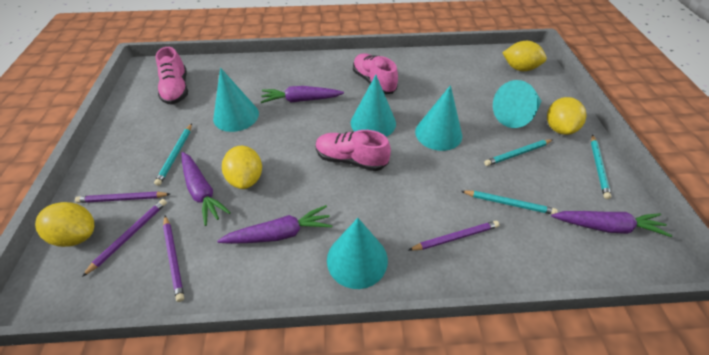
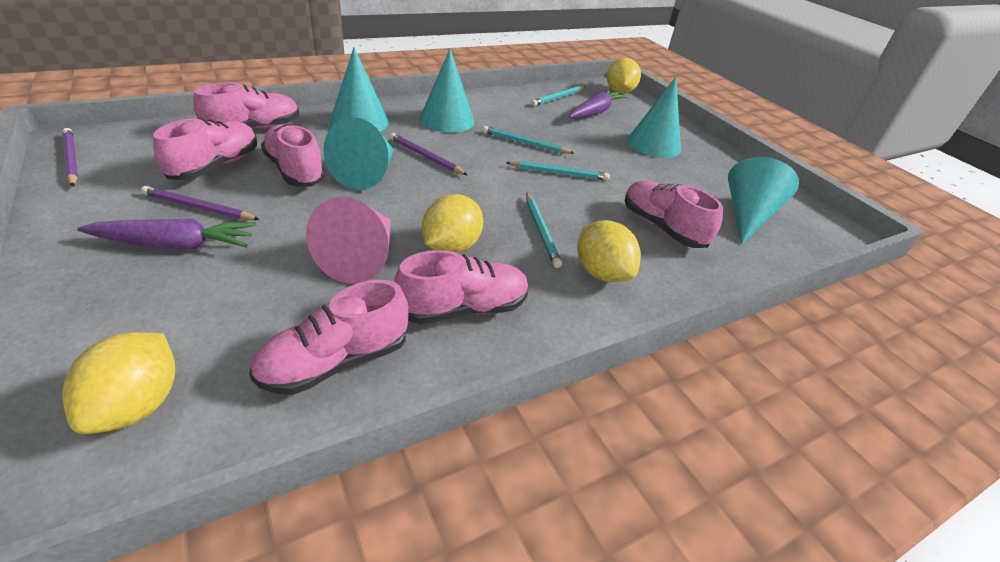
pink cone: none = 0 -> [306,197,391,284] = 1
pink shoe: [155,47,188,105] [316,130,391,171] [353,53,398,94] = 3 -> [153,118,257,180] [193,82,299,129] [249,280,409,395] [261,124,326,186] [394,250,529,324] [625,181,723,248] = 6
purple carrot: [182,152,231,226] [217,205,333,244] [261,86,344,103] [551,211,672,237] = 4 -> [77,219,256,249] [569,89,628,119] = 2
purple pencil: [75,192,170,203] [82,199,167,277] [163,216,184,302] [409,221,499,251] = 4 -> [62,128,78,187] [141,186,260,220] [390,133,467,175] = 3

